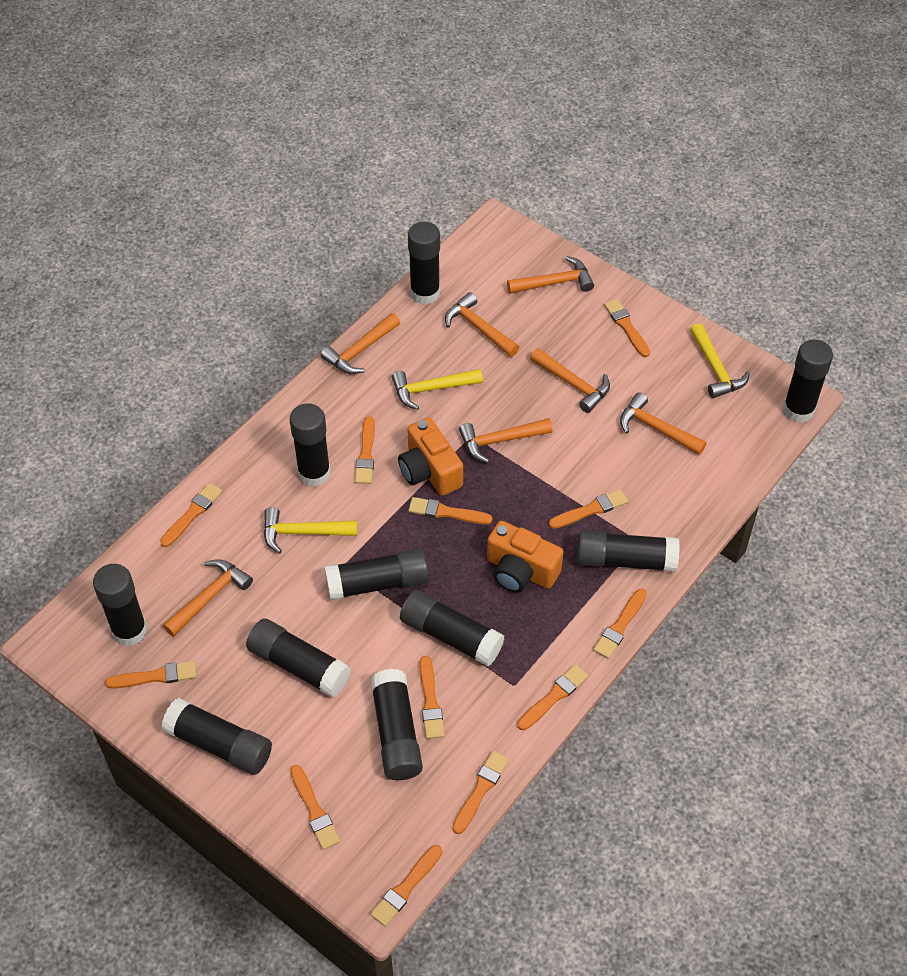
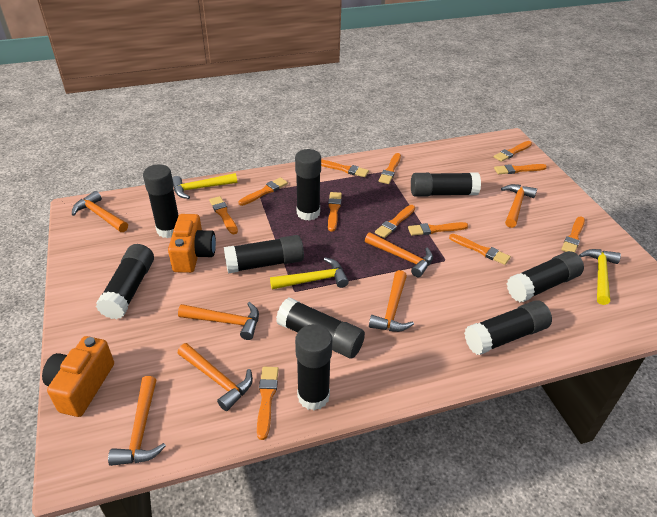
black glue stick: [93,564,147,646] [161,698,272,775] [246,618,351,698] [289,403,331,487] [324,548,429,600] [370,669,423,780] [400,590,505,667] [408,222,440,305] [577,530,680,572] [783,339,833,423] = 10 -> [96,244,154,319] [143,164,179,238] [224,235,304,273] [276,297,365,358] [295,149,321,221] [295,324,332,410] [411,172,481,197] [464,300,552,355] [507,251,584,302] = 9

